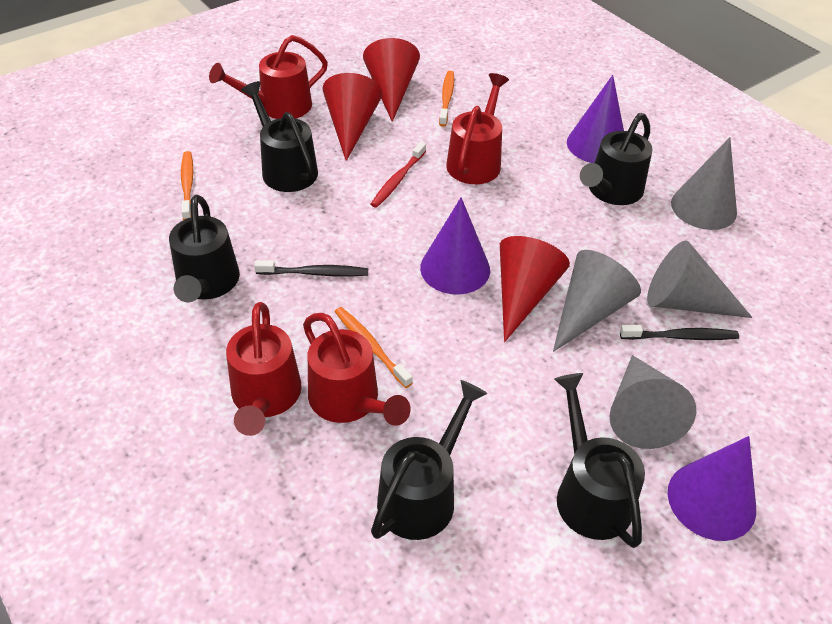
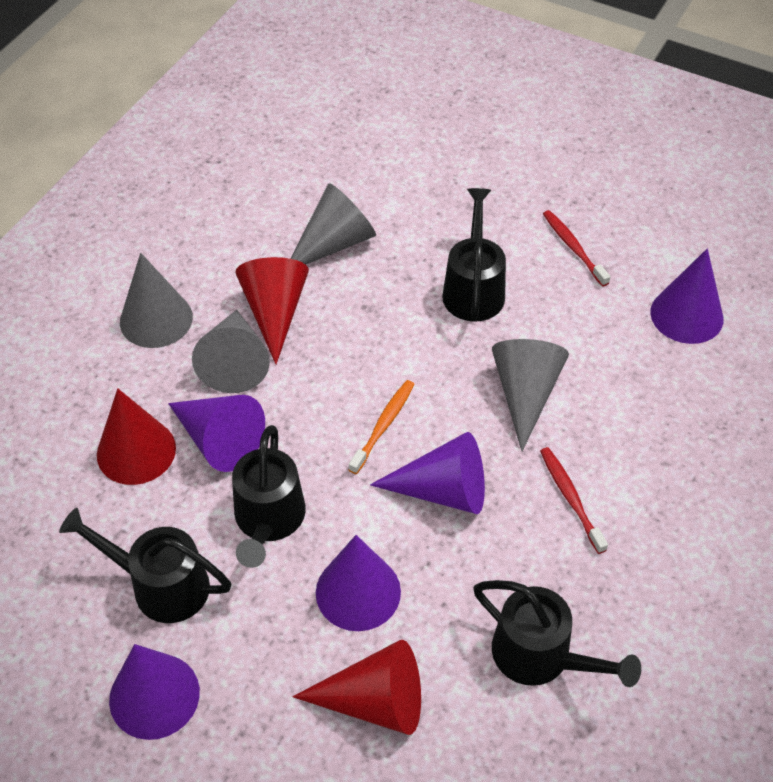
black toothbrush: [254,260,368,277] [620,325,739,340] = 2 -> none = 0
black watering can: [169,195,240,303] [241,81,318,192] [371,380,487,540] [554,373,645,548] [580,113,653,205] = 5 -> [59,508,231,623] [232,425,306,568] [442,188,506,322] [474,580,641,687] = 4
orange toothbrush: [181,151,193,220] [335,307,413,388] [439,71,454,127] = 3 -> [349,380,414,474] = 1
purple cone: [420,197,490,295] [567,75,624,163] [668,436,756,541] = 3 -> [109,644,200,740] [168,395,265,472] [316,535,401,631] [370,432,485,514] [650,249,723,344] = 5
red toothbrush: [371,142,426,208] = 1 -> [540,447,608,554] [543,210,611,287] = 2
red watering can: [209,35,328,119] [226,302,302,436] [303,313,411,426] [446,73,509,184] = 4 -> none = 0

